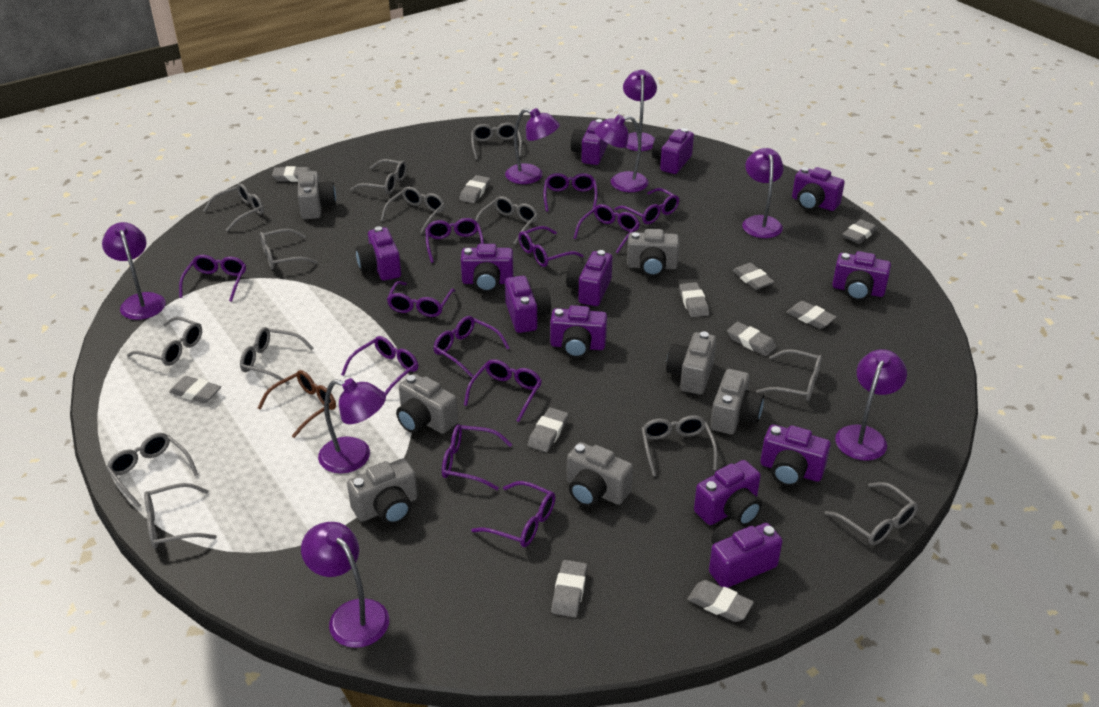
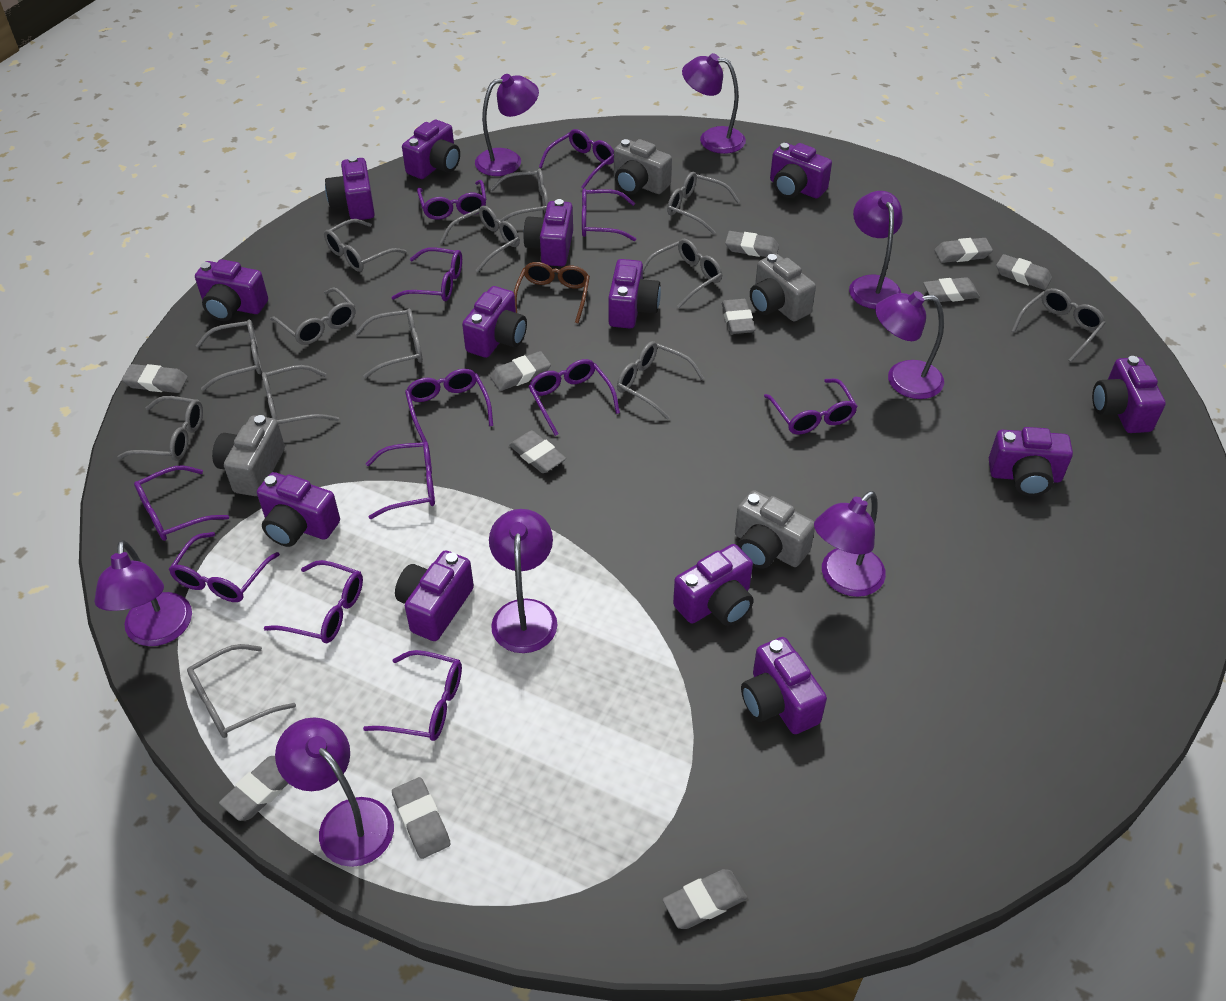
grey camera: [298,171,336,219] [347,458,418,525] [396,374,458,434] [567,442,633,507] [627,229,679,277] [666,331,716,395] [710,369,764,434] = 7 -> [212,415,285,496] [614,139,672,194] [735,490,815,568] [750,254,816,322] = 4
purple camera: [356,226,401,281] [461,244,514,292] [505,276,551,333] [550,305,607,358] [566,250,612,306] [571,119,608,165] [652,128,694,174] [694,460,762,526] [709,520,783,588] [761,424,831,487] [792,167,845,211] [832,251,891,301] = 12 -> [195,259,268,321] [257,472,340,547] [325,156,375,220] [395,550,474,641] [402,120,460,179] [462,286,527,358] [523,199,573,266] [608,259,661,328] [673,544,754,626] [741,637,827,734] [770,143,832,198] [989,427,1073,496] [1092,356,1166,433] = 13

